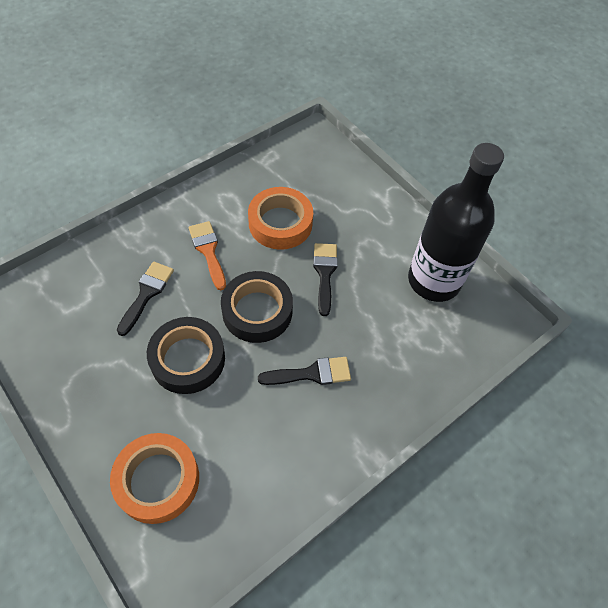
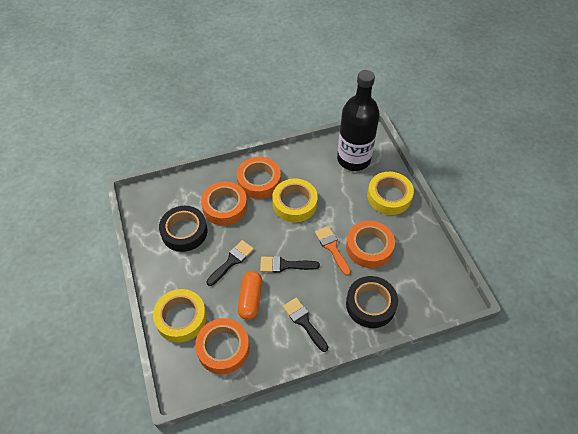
orange capsule: none = 0 -> [238,271,262,320] = 1
orange tape: [110,433,199,524] [248,187,313,250] = 2 -> [195,318,250,374] [201,181,247,226] [237,157,281,199] [346,221,395,268] = 4
yellow tape: none = 0 -> [153,289,207,343] [272,179,318,222] [367,172,414,215] = 3

